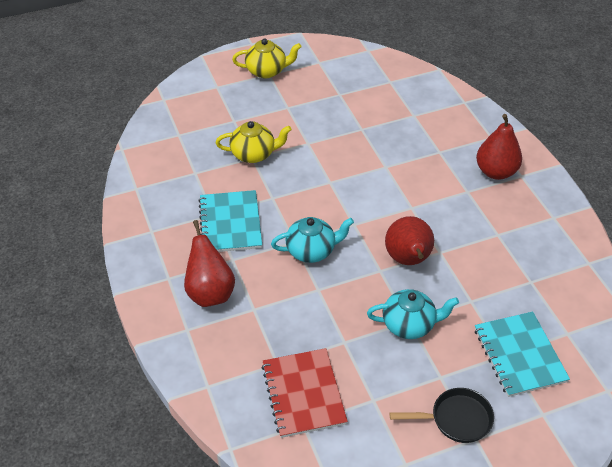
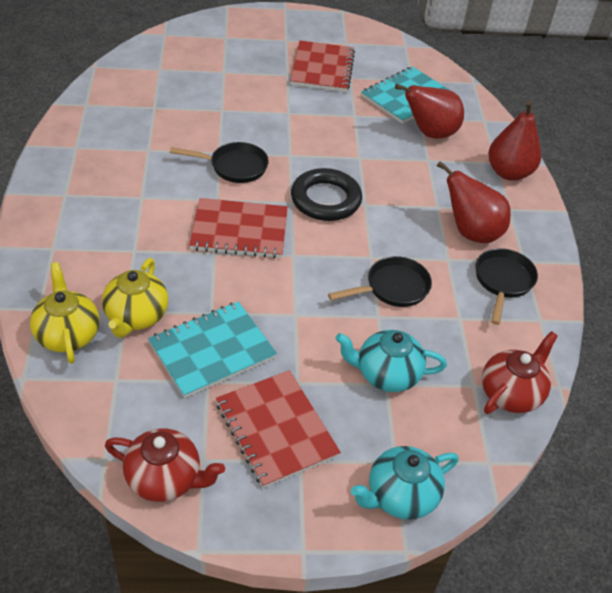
black pan: [390,388,494,443] = 1 -> [170,142,268,183] [328,256,432,307] [475,248,538,325] = 3
black ring: none = 0 -> [291,168,362,221] = 1
red notebook: [262,348,348,438] = 1 -> [189,198,288,258] [216,370,341,488] [290,40,355,92] = 3
red teapot: none = 0 -> [105,428,225,502] [482,331,558,414] = 2

